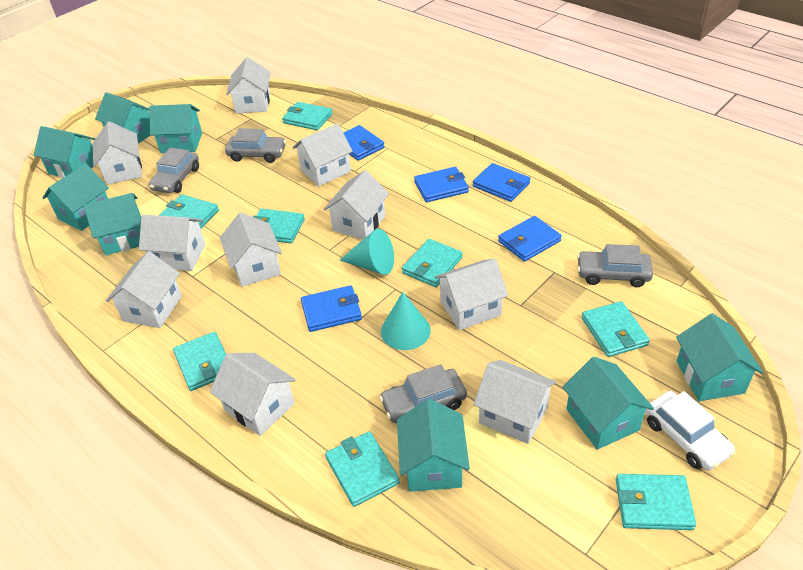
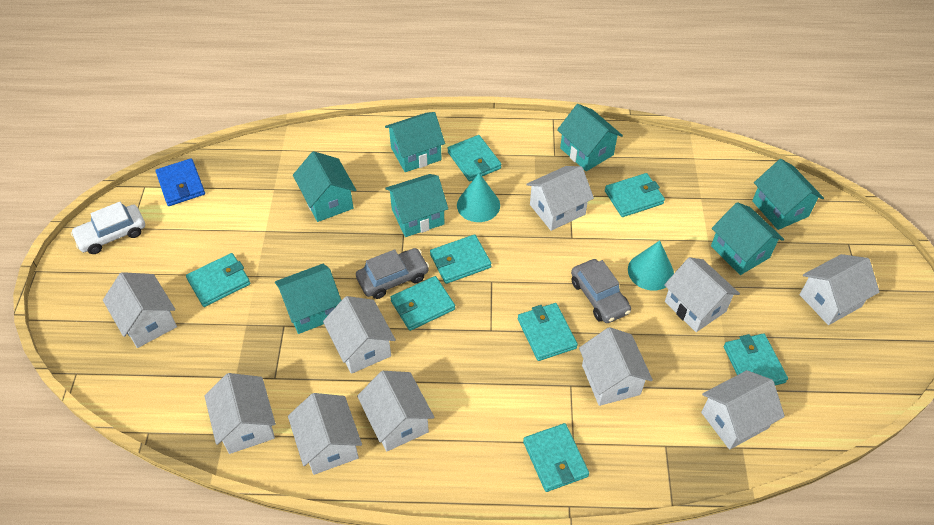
blue wallet: [301,285,362,332] [343,125,385,161] [414,167,469,202] [473,163,530,202] [498,216,562,262] = 5 -> [155,158,205,206] = 1
grey car: [149,148,199,193] [225,128,286,163] [379,364,467,423] [577,244,653,287] = 4 -> [356,248,429,299] [571,259,631,323] = 2
turquoise house: [34,126,95,178] [42,163,109,231] [84,193,141,255] [95,92,151,143] [150,104,202,153] [397,399,470,492] [563,357,654,450] [676,313,763,401] = 8 -> [275,264,342,334] [293,151,356,222] [385,112,445,172] [385,174,448,237] [557,104,623,171] [711,202,784,275] [752,159,824,230] = 7

